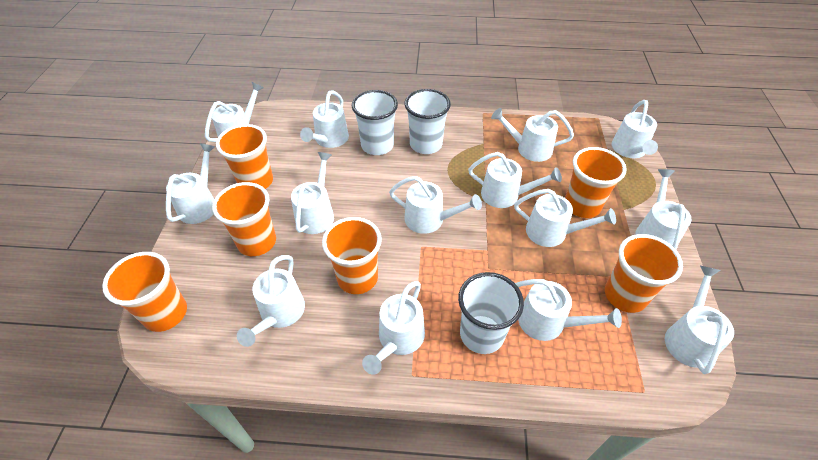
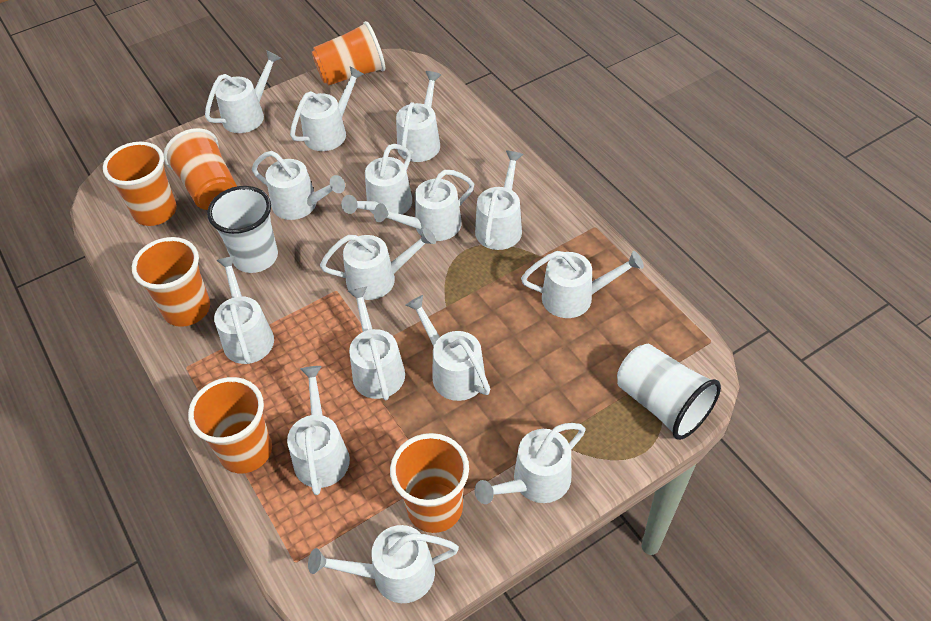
white cup: [352,90,398,155] [405,89,451,154] [458,272,524,354] = 3 -> [207,186,278,273] [617,344,721,440] = 2
white watering can: [166,143,215,224] [205,82,264,142] [237,255,305,347] [291,152,334,234] [300,90,349,148] [362,281,425,375] [389,176,482,234] [468,152,562,208] [491,108,574,162] [514,189,616,247] [515,279,622,341] [612,100,658,158] [635,169,692,250] [665,266,734,374] = 14 -> [205,50,281,133] [214,256,274,364] [252,151,345,220] [287,366,350,495] [290,66,364,151] [308,525,459,603] [320,228,436,300] [341,144,412,215] [348,287,405,400] [374,170,474,241] [396,71,441,162] [406,295,490,401] [475,151,523,250] [475,423,586,504] [521,251,644,318] = 15

